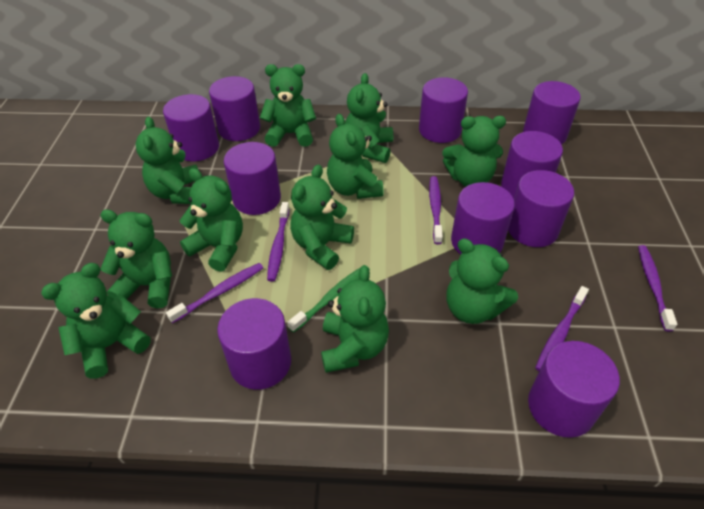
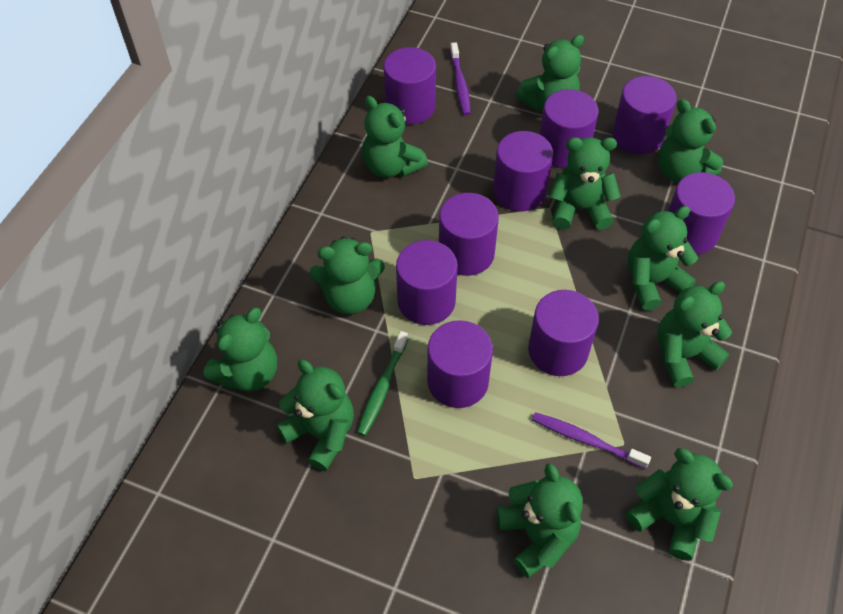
purple cylinder: [163,94,219,161] [209,76,260,141] [217,298,291,390] [224,142,281,215] [419,77,468,143] [451,182,515,254] [501,131,563,199] [508,170,574,247] [523,81,580,145] [528,341,620,438] = 10 -> [384,47,436,124] [396,240,458,325] [427,320,493,408] [439,193,499,276] [493,131,553,212] [528,290,599,376] [539,89,599,168] [612,76,677,154] [668,172,735,254] = 9
purple toothbrush: [166,263,263,323] [267,202,290,281] [429,176,443,244] [535,286,589,371] [638,245,677,331] = 5 -> [450,43,471,115] [532,412,651,469] = 2

